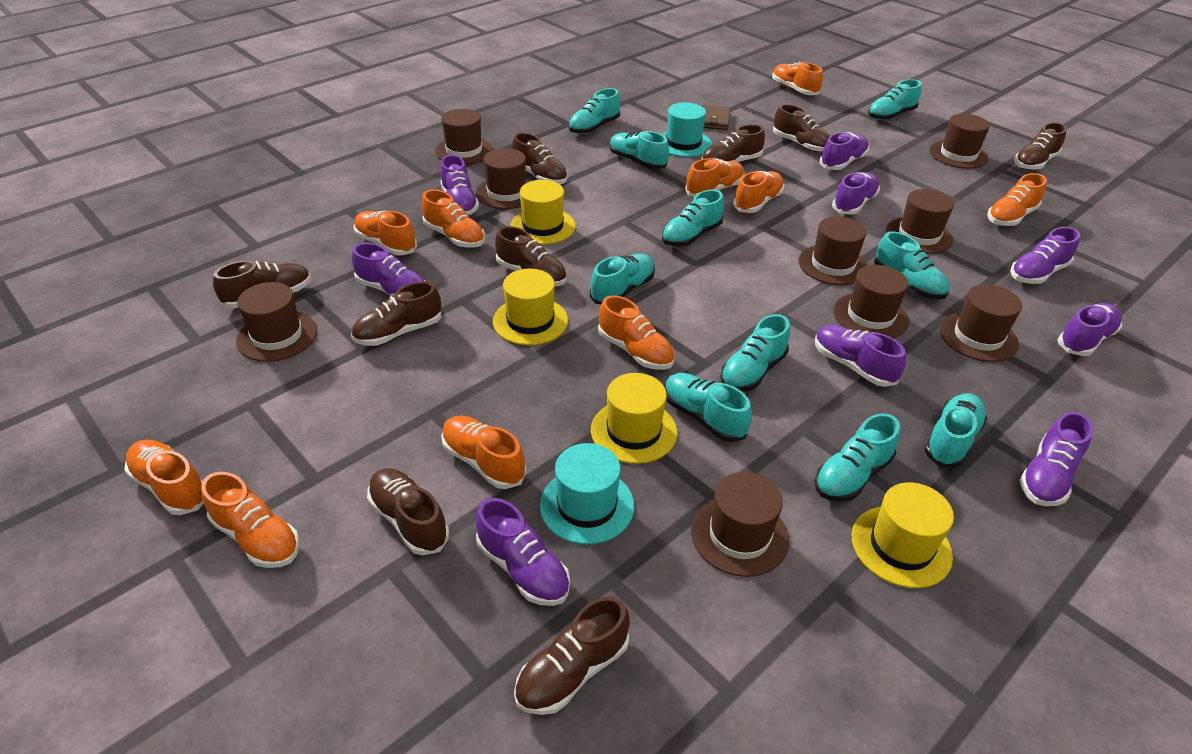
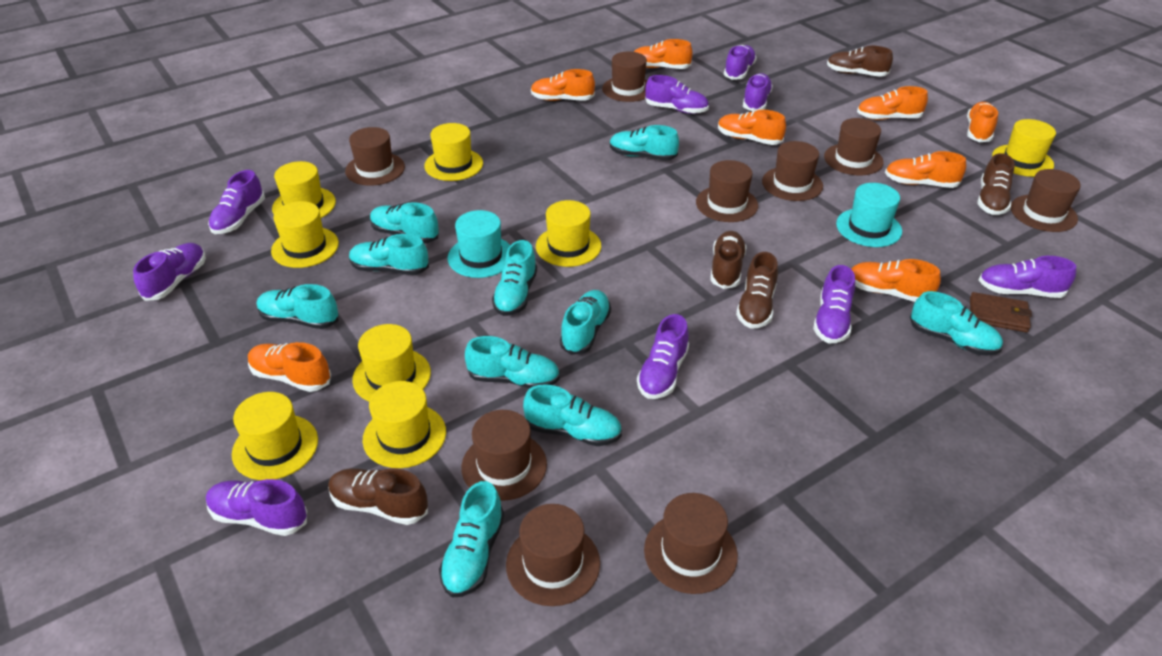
brown shoe: [213,261,311,308] [351,282,441,346] [367,468,449,555] [495,226,566,287] [512,133,568,184] [514,596,630,715] [701,124,765,162] [773,104,830,152] [1014,122,1067,170] = 9 -> [328,468,428,525] [710,231,747,289] [736,252,778,328] [827,46,893,77] [977,153,1015,215] = 5
orange shoe: [124,440,203,515] [201,472,300,568] [354,211,417,256] [422,189,485,248] [441,416,526,489] [598,295,675,370] [685,158,745,197] [733,171,784,213] [772,62,823,95] [987,173,1047,226] = 10 -> [248,342,331,392] [531,69,595,101] [634,39,693,69] [718,110,786,145] [851,259,941,302] [857,86,928,120] [885,151,966,188] [967,102,998,142] = 8
yellow hat: [493,269,568,345] [510,180,575,245] [591,373,677,464] [852,482,954,588] = 4 -> [232,392,318,480] [271,201,339,268] [272,161,336,218] [352,324,431,401] [363,381,446,468] [424,123,483,181] [536,200,601,267] [992,119,1056,177] = 8

